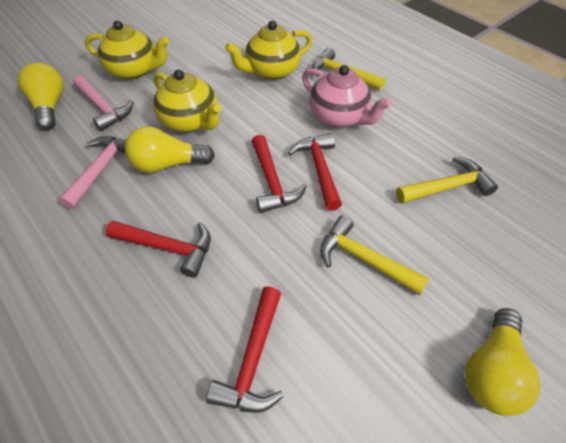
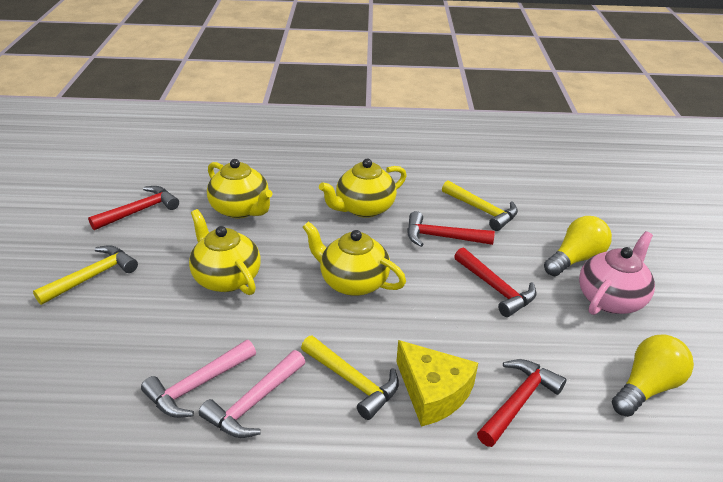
yellow cheese: none = 0 -> [396,340,478,427] = 1
yellow light bulb: [18,62,64,130] [125,126,215,173] [465,308,541,416] = 3 -> [544,216,612,276] [612,335,694,417] = 2
yellow teapot: [85,20,170,80] [153,69,221,132] [225,21,312,80] = 3 -> [189,209,261,295] [207,159,273,218] [303,221,406,296] [319,159,407,218] = 4

